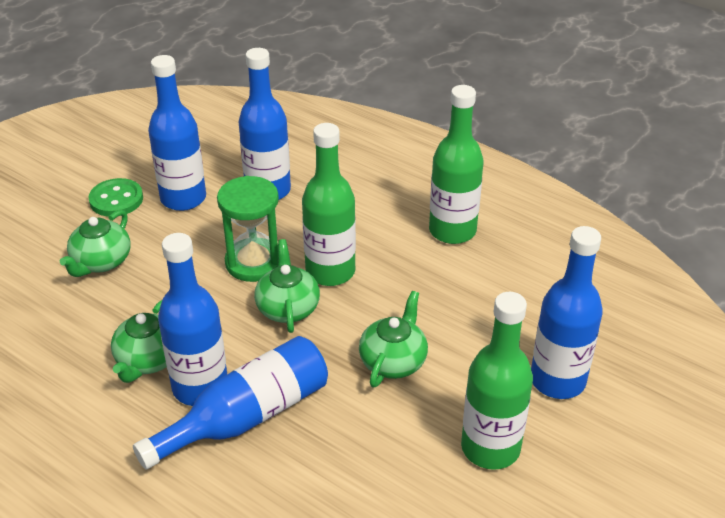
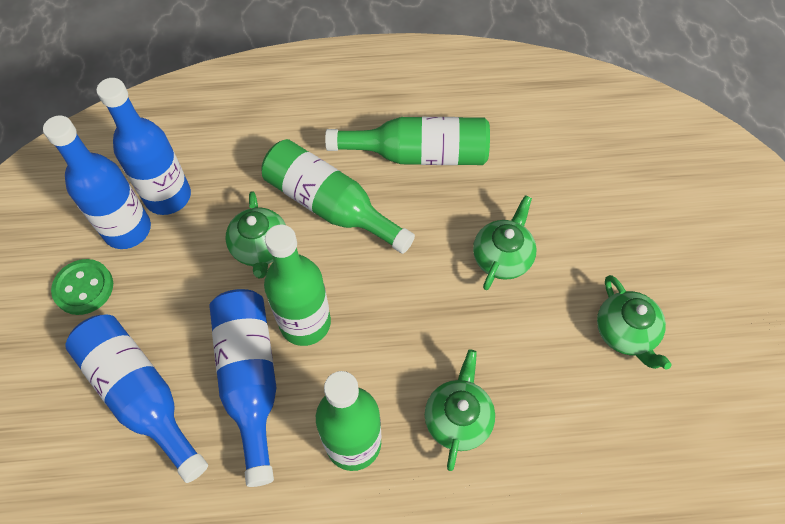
blue bottle: [133,336,328,470] [148,55,206,211] [158,233,227,406] [239,48,291,200] [531,226,603,399] = 5 -> [43,115,151,249] [65,315,208,483] [97,78,191,215] [210,289,277,487] = 4
green bottle: [302,123,356,286] [429,85,483,244] [461,292,533,470] = 3 -> [262,139,415,254] [264,225,331,346] [316,371,381,471] [325,117,490,165] = 4
green hourglass: [217,176,279,282] = 1 -> none = 0

